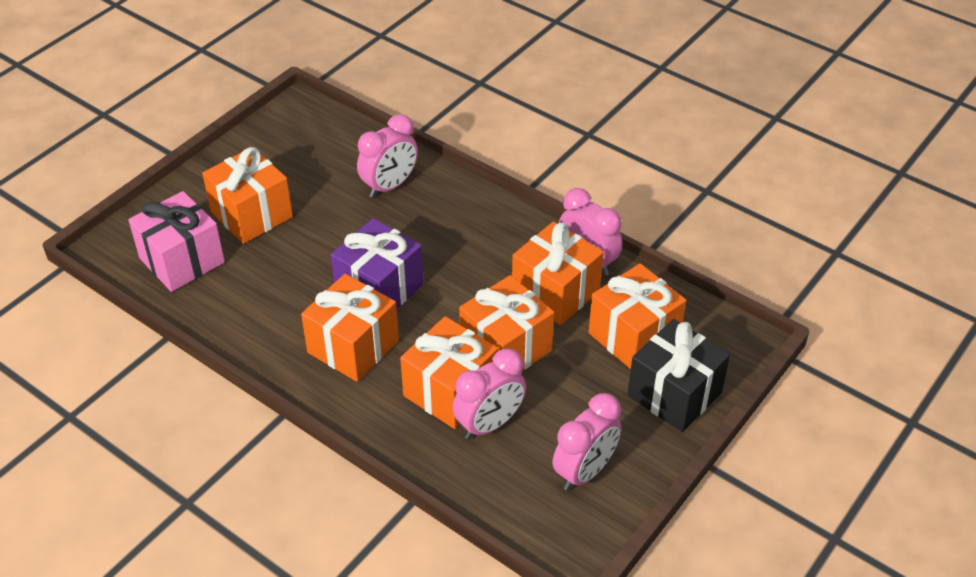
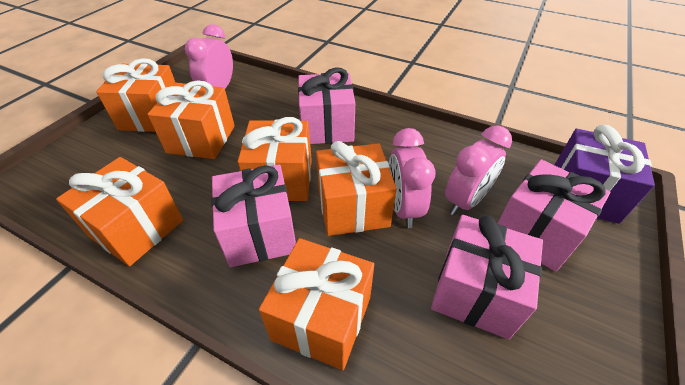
black gift: [627,319,730,432] = 1 -> none = 0
pink clock: [357,114,418,198] [453,349,526,440] [553,393,622,491] [559,188,622,276] = 4 -> [185,24,233,88] [389,128,436,228] [445,125,512,216] = 3
pink gift: [128,191,225,292] = 1 -> [211,165,296,267] [298,68,355,144] [431,215,543,339] [497,159,611,272] = 4

